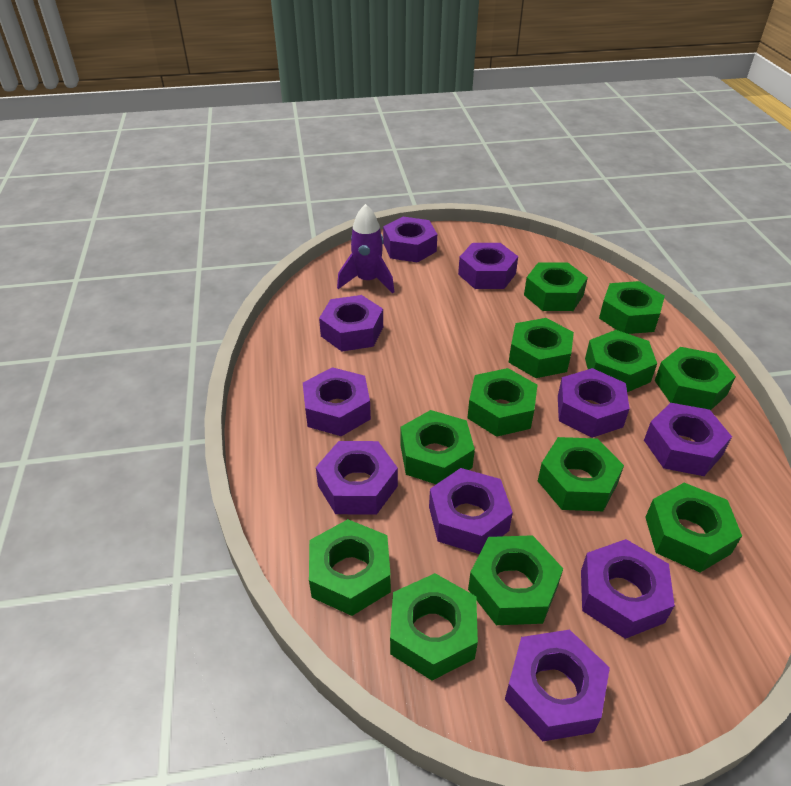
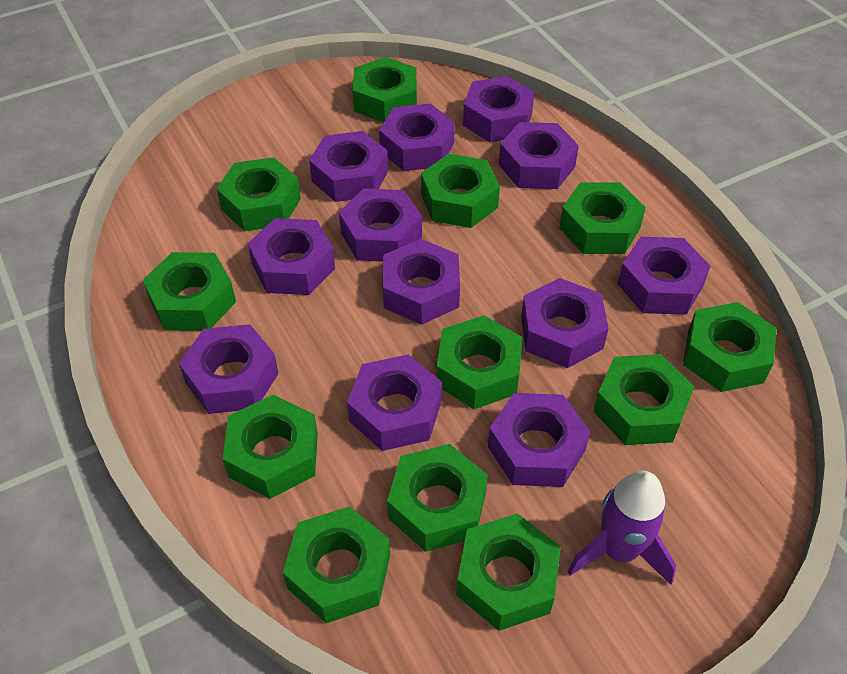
purple nut: [303,367,371,436] [316,441,398,515] [319,295,383,352] [383,217,437,263] [429,468,513,554] [458,243,518,289] [505,630,610,741] [558,368,630,438] [581,539,675,639] [644,403,732,476] = 10 -> [179,324,279,414] [248,218,335,295] [309,131,388,202] [339,188,422,262] [347,355,442,451] [379,103,455,171] [383,239,460,325] [463,76,535,142] [488,393,591,487] [499,122,579,189] [521,278,609,368] [618,237,711,315] = 12

